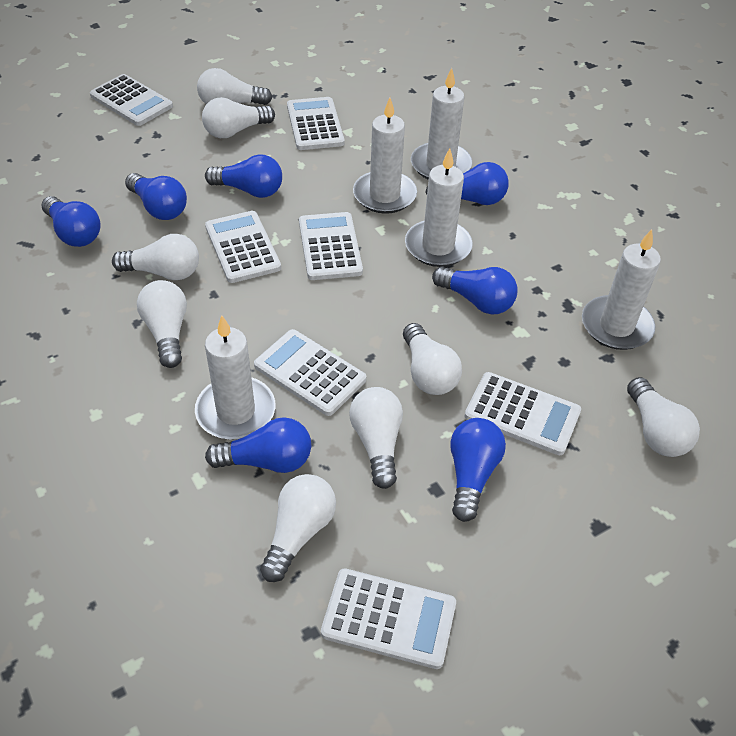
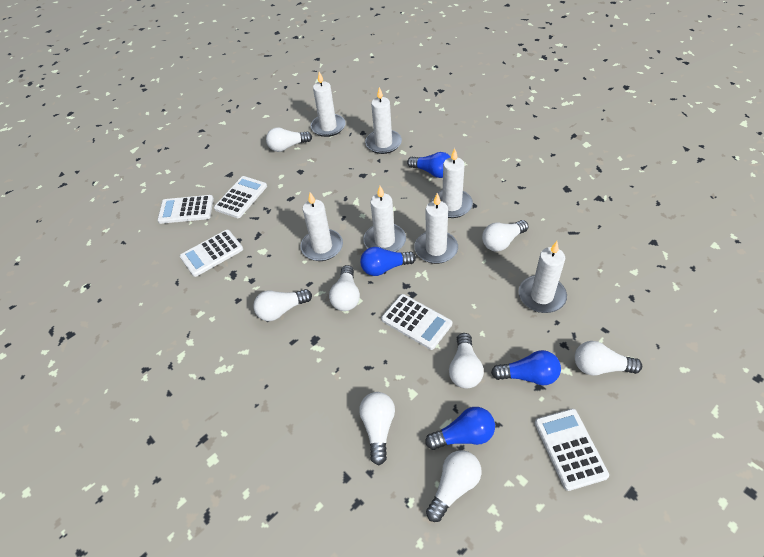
blue light bulb: [41,196,101,247] [125,173,187,220] [205,154,282,198] [205,417,311,473] [425,162,509,205] [432,267,518,314] [450,418,506,522] = 7 -> [360,247,416,276] [407,152,451,178] [425,407,495,450] [491,350,561,385] = 4
white calculator: [90,74,173,126] [205,211,281,283] [254,329,366,416] [287,97,344,150] [299,212,363,280] [321,568,456,669] [465,372,581,455] = 7 -> [157,195,214,224] [180,230,243,277] [214,176,267,218] [381,294,452,350] [535,409,609,491] = 5
white candle: [195,315,275,440] [353,98,417,214] [405,148,473,267] [411,68,472,180] [582,229,661,350] = 5 -> [300,192,343,261] [311,72,346,137] [363,186,406,252] [365,87,402,154] [414,193,458,264] [432,148,473,218] [518,241,567,313] = 7

